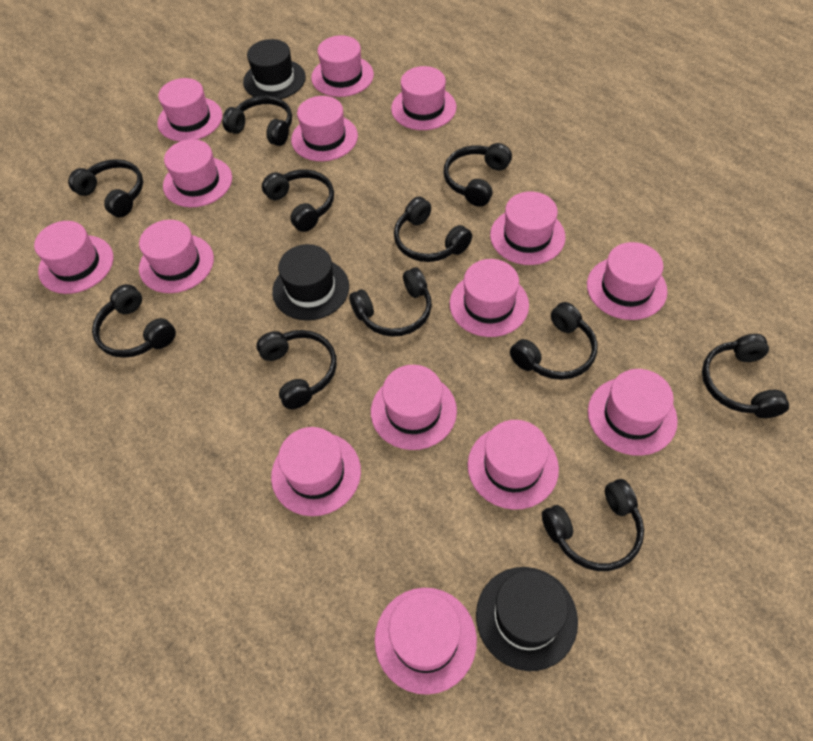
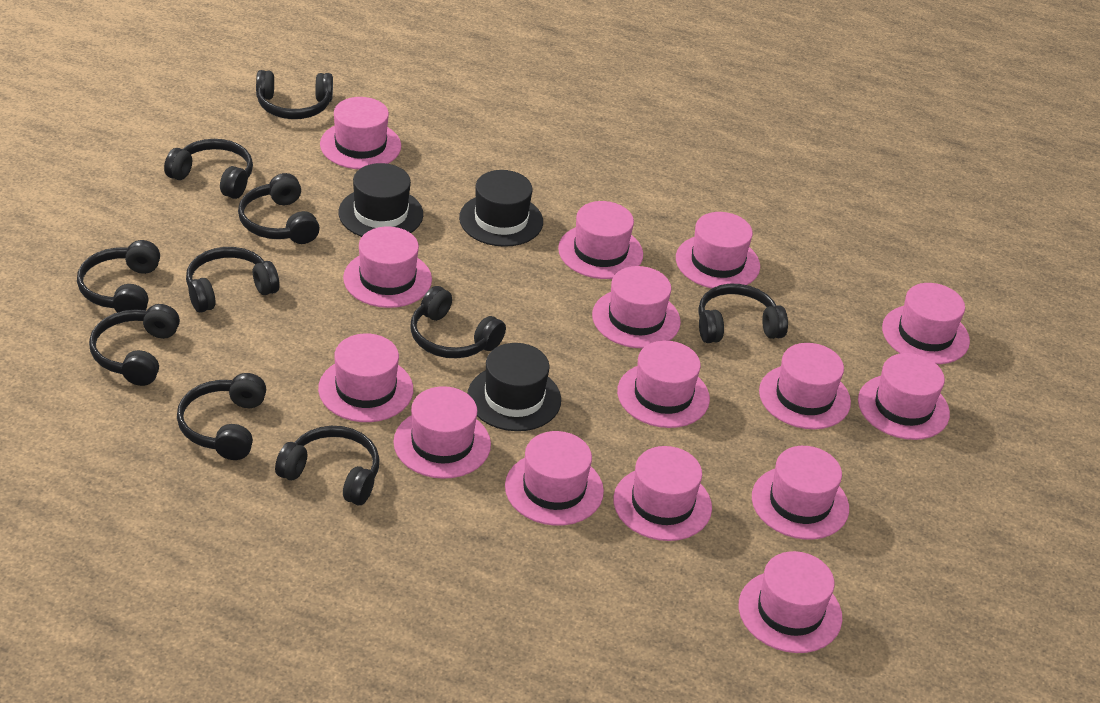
black headphones: [68,159,143,217] [92,284,176,358] [223,96,292,146] [256,330,337,409] [262,169,334,232] [349,267,432,337] [394,197,472,262] [444,143,512,207] [510,302,597,380] [542,479,644,571] [702,334,789,418] = 11 -> [77,240,160,312] [89,304,180,386] [164,139,253,199] [177,373,266,460] [186,247,280,313] [238,173,320,244] [256,70,333,119] [275,426,380,505] [410,286,506,358] [698,284,788,343] = 10

